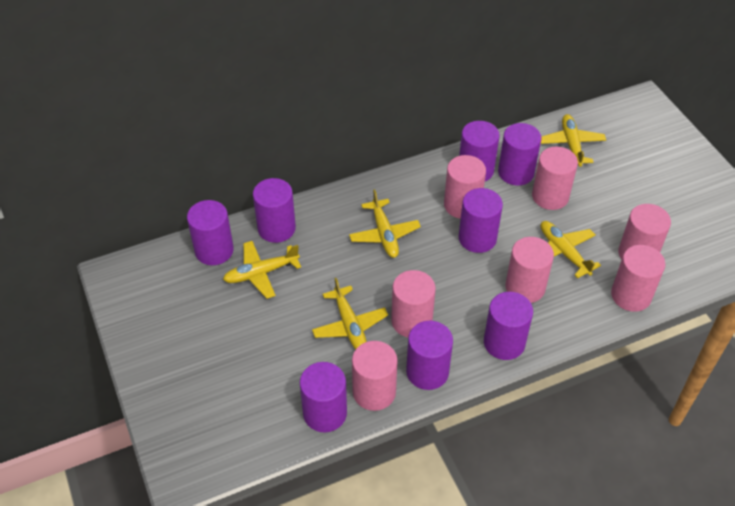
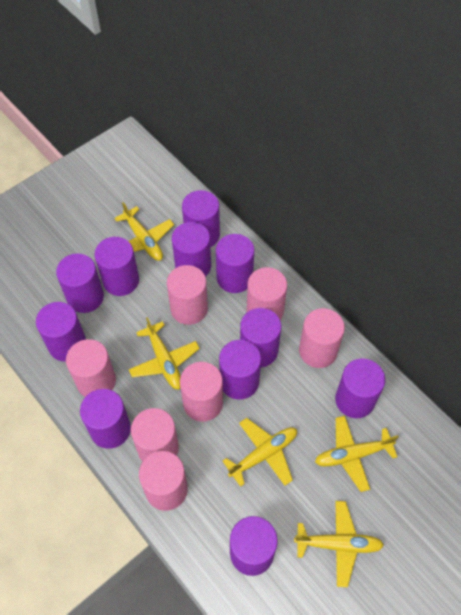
purple cylinder: [187,200,234,265] [253,178,296,243] [300,362,347,432] [406,321,453,390] [459,121,500,181] [459,188,503,253] [484,292,533,360] [498,123,541,186] = 8 -> [36,302,86,362] [56,253,104,313] [80,389,131,449] [95,237,139,296] [172,222,211,277] [182,190,220,247] [216,234,254,293] [219,340,261,400] [230,516,278,576] [240,308,281,367] [335,358,385,418] = 11

